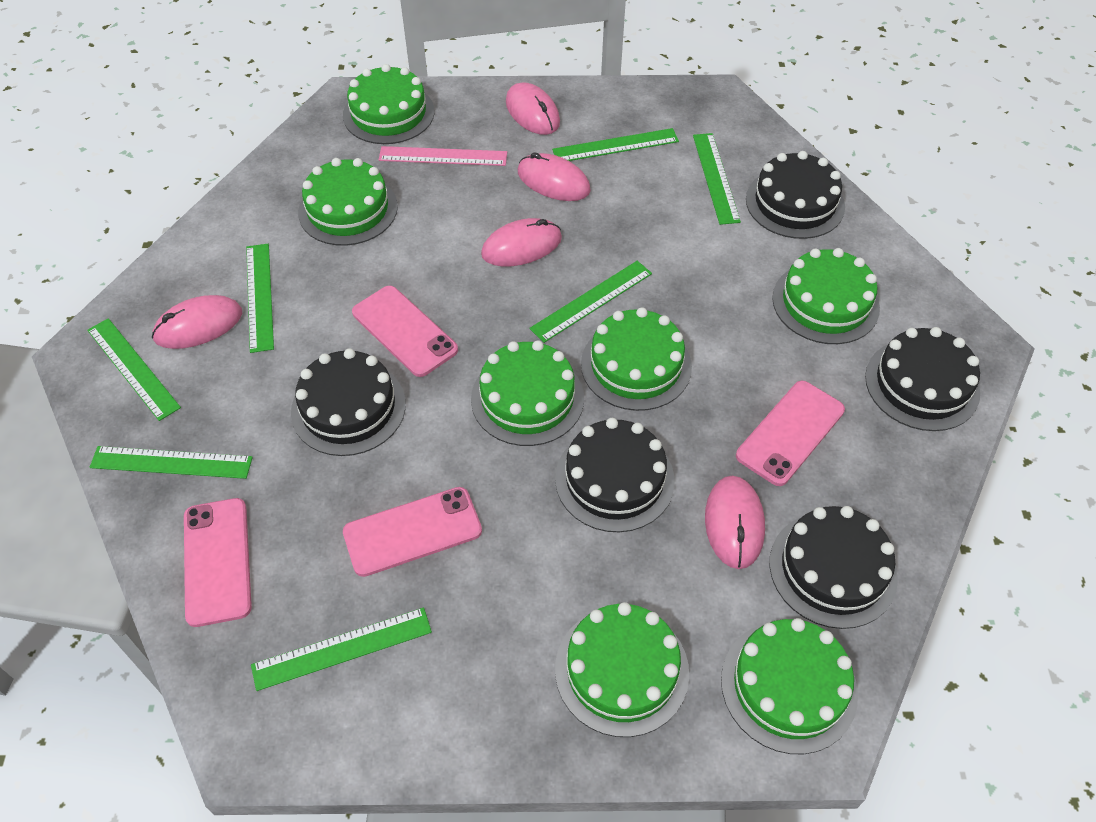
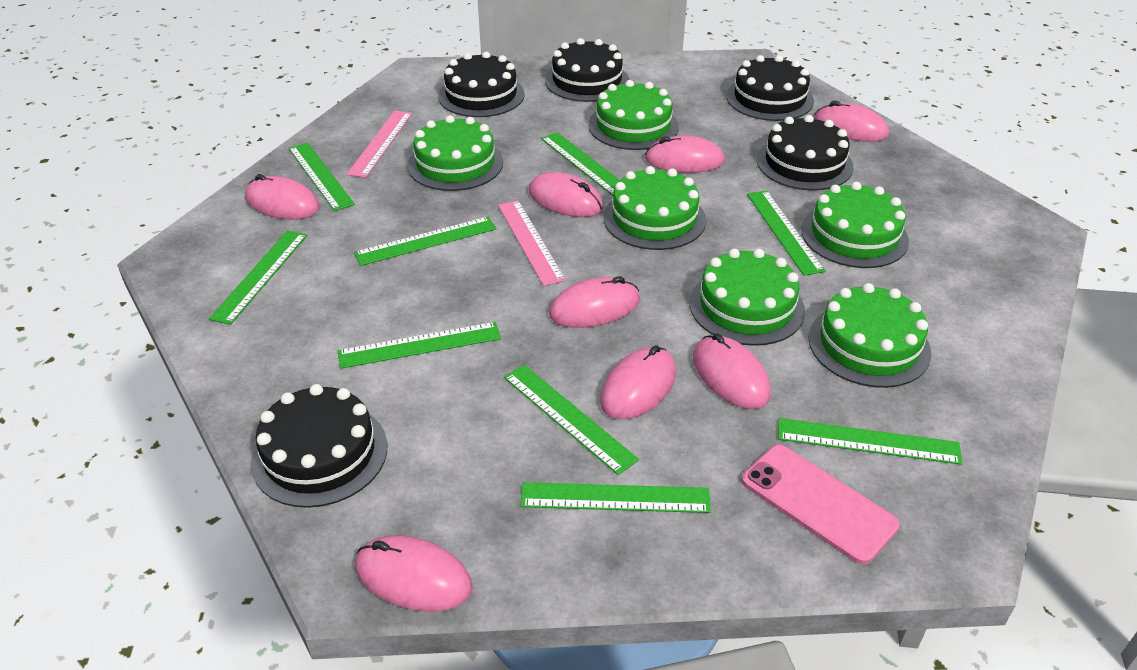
green cake: [298,158,398,246] [343,64,434,144] [471,340,584,446] [555,602,689,737] [581,307,692,411] [721,618,858,754] [772,248,880,344] = 7 -> [407,115,503,191] [588,80,679,150] [603,166,706,250] [689,249,805,346] [801,182,909,268] [808,283,931,388] = 6
green ruler: [87,318,181,421] [90,446,253,479] [246,244,274,353] [251,607,432,691] [529,261,652,343] [552,128,679,161] [693,133,741,225] = 7 -> [209,230,307,325] [289,143,355,211] [338,322,501,369] [354,217,497,266] [504,365,639,475] [520,482,711,513] [541,132,620,196] [747,191,825,276] [778,418,962,465] = 9
pink mouse: [152,295,242,349] [481,218,562,266] [506,82,560,135] [518,152,591,201] [705,476,765,569] = 5 -> [245,174,320,220] [355,535,473,612] [529,172,604,217] [549,276,640,328] [600,345,676,419] [645,135,725,173] [693,334,771,409] [814,101,889,142] = 8
pink phone: [184,498,252,627] [343,487,482,577] [352,286,458,377] [736,381,845,486] = 4 -> [742,445,900,565] = 1
pink ruler: [378,146,507,166] = 1 -> [347,111,412,178] [498,200,566,286] = 2

